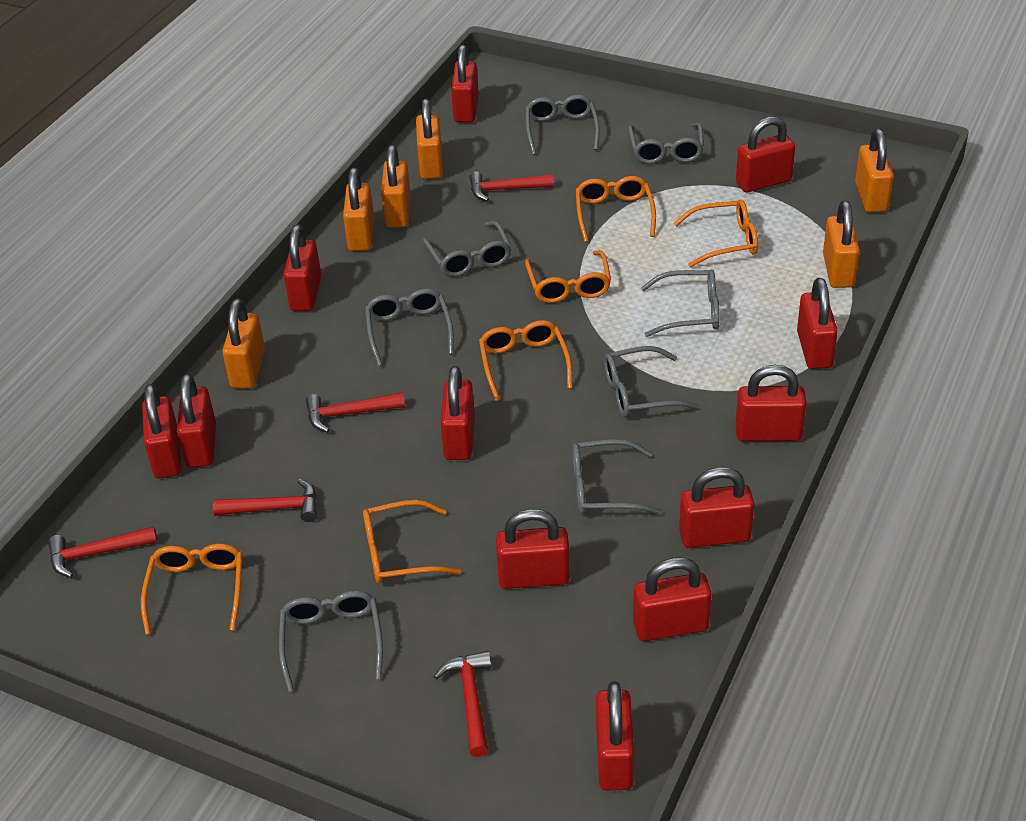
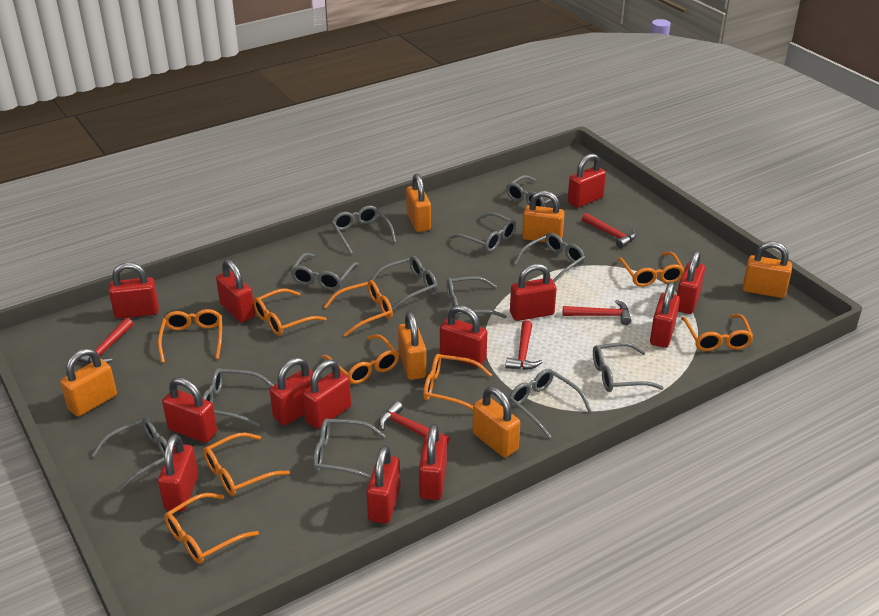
grey glasses: [279,591,383,692] [365,289,454,366] [423,221,511,277] [525,95,600,155] [572,439,662,515] [604,346,699,417] [628,122,704,164] [641,270,720,337] = 8 -> [91,417,167,493] [202,368,274,427] [291,253,359,290] [313,419,386,479] [332,206,396,254] [371,256,437,310] [447,276,507,319] [449,212,516,252] [506,175,568,207] [509,369,592,438] [514,233,585,283] [593,342,664,392] = 12
orange glasses: [141,544,243,635] [363,500,462,584] [479,320,572,401] [525,250,611,303] [576,176,656,242] [674,199,758,267] = 6 -> [158,309,222,363] [164,493,259,564] [203,432,290,496] [253,289,326,336] [322,334,399,384] [324,280,393,337] [423,354,492,410] [617,252,684,287] [681,314,754,351] = 9
red padlock: [142,384,182,478] [177,374,216,468] [283,225,321,311] [440,366,475,460] [451,45,479,122] [496,509,570,589] [596,681,634,790] [633,557,711,641] [679,467,754,548] [735,365,807,441] [736,116,795,192] [797,278,838,369] = 12 -> [109,262,159,319] [158,434,198,511] [162,377,217,443] [216,259,255,322] [270,357,319,425] [302,360,351,429] [366,445,400,524] [419,424,447,500] [440,305,487,367] [510,264,557,321] [568,153,606,208] [650,282,680,348] [677,250,705,314] = 13

